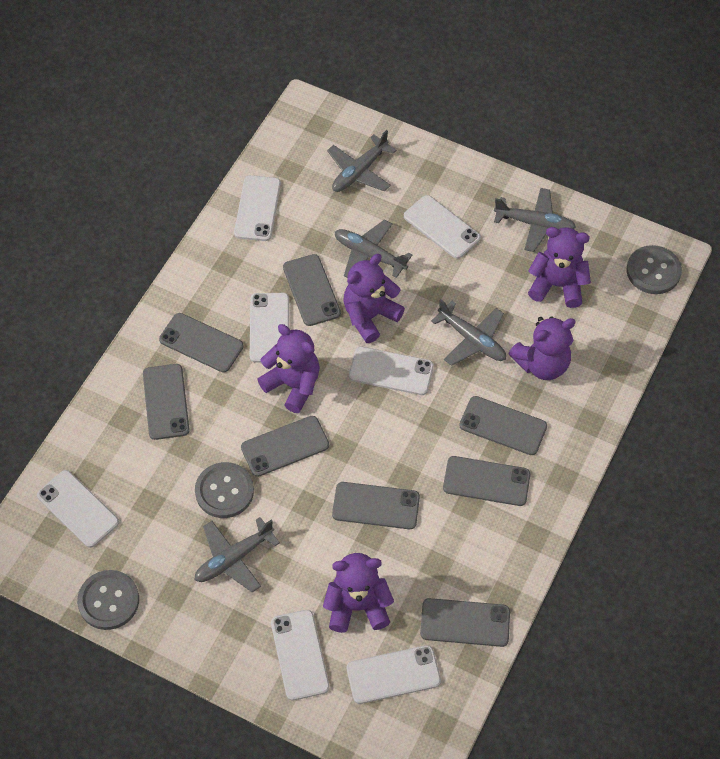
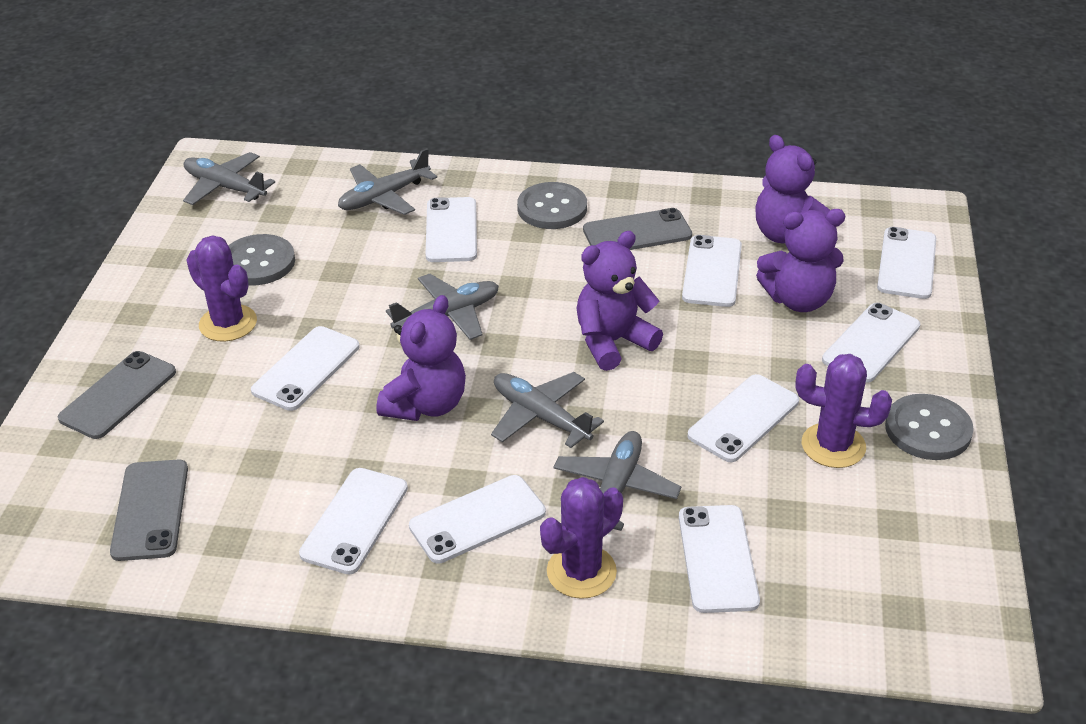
grey phone: [143,364,190,440] [159,313,244,373] [241,416,329,477] [283,254,341,326] [332,482,420,529] [420,598,510,647] [443,456,531,506] [459,396,547,455] = 8 -> [58,351,176,439] [110,459,188,561] [583,208,692,250] = 3
purple cactus: none = 0 -> [186,235,257,342] [540,477,623,599] [796,354,892,468] = 3
purple teddy bear: [257,324,320,413] [323,553,394,633] [343,254,405,343] [508,316,576,380] [528,227,591,308] = 5 -> [377,295,466,421] [577,231,663,371] [756,135,830,243] [756,209,845,312] = 4
white phone: [37,470,119,548] [234,175,281,241] [250,293,289,363] [271,610,329,701] [347,645,441,704] [349,346,434,395] [404,195,481,259] = 7 -> [251,326,359,411] [299,468,408,574] [409,475,546,564] [426,197,477,262] [679,505,760,613] [682,235,742,307] [688,374,799,462] [822,303,920,383] [877,227,936,299] = 9

